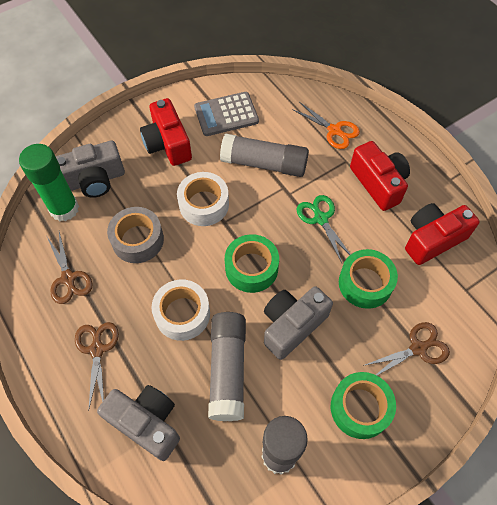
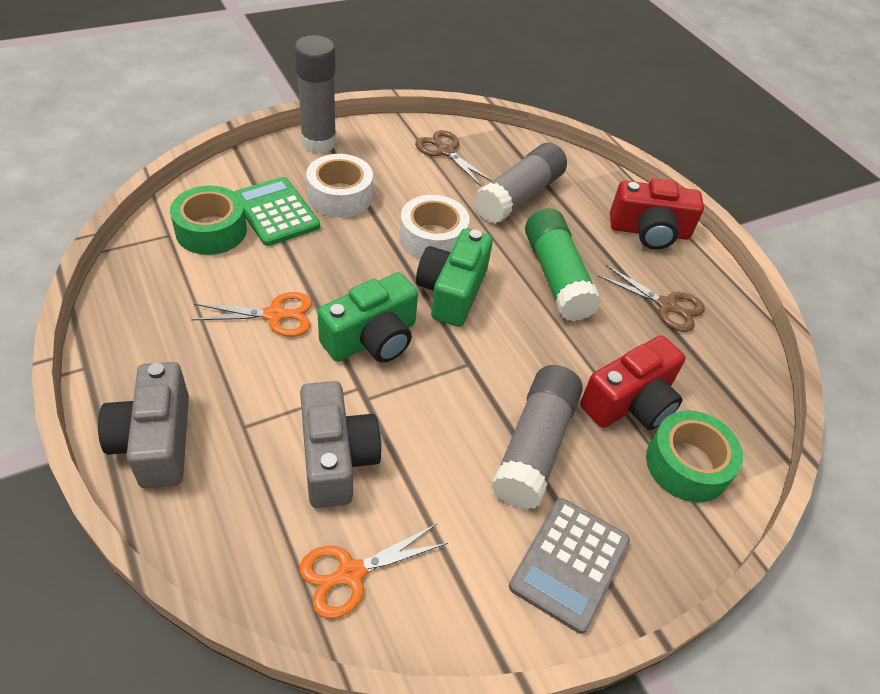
brown scissors: [47,232,93,304] [75,322,119,411] [363,322,450,376] = 3 -> [415,130,492,186] [598,265,705,332] = 2
green calculator: none = 0 -> [234,177,320,246] = 1
green camera: none = 0 -> [317,272,418,363] [416,229,493,327] = 2
green scissors: [297,195,351,263] = 1 -> none = 0
green tape: [225,234,279,293] [331,372,396,439] [339,249,398,309] = 3 -> [170,186,247,255] [646,410,743,503] = 2
grey camera: [56,140,125,198] [97,385,180,461] [264,286,333,360] = 3 -> [98,362,189,488] [300,381,382,508] = 2
grey tape: [107,207,164,263] = 1 -> none = 0
orange scissors: [292,102,360,149] = 1 -> [191,292,312,337] [299,524,448,619] = 2
red camera: [140,98,192,166] [350,141,410,211] [405,203,480,265] = 3 -> [580,335,686,430] [610,178,704,250] = 2

